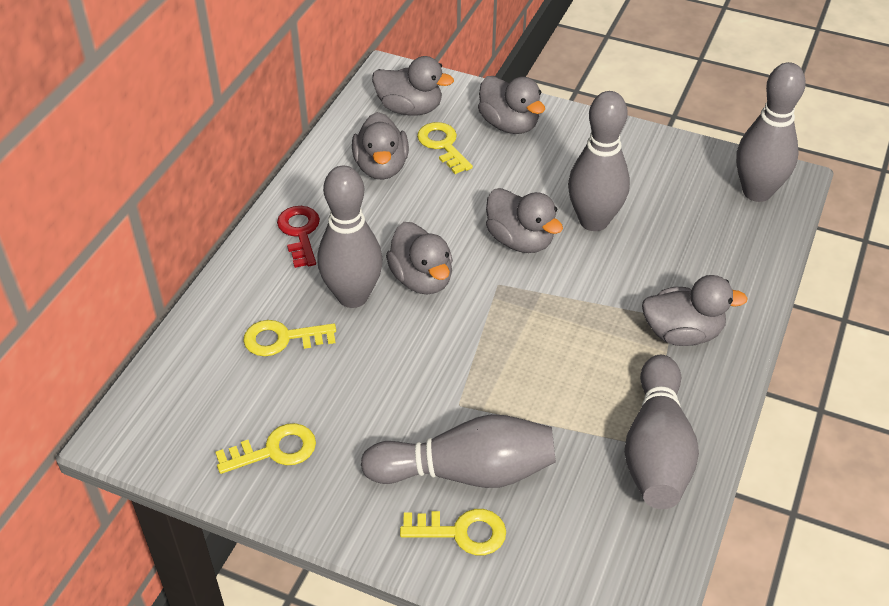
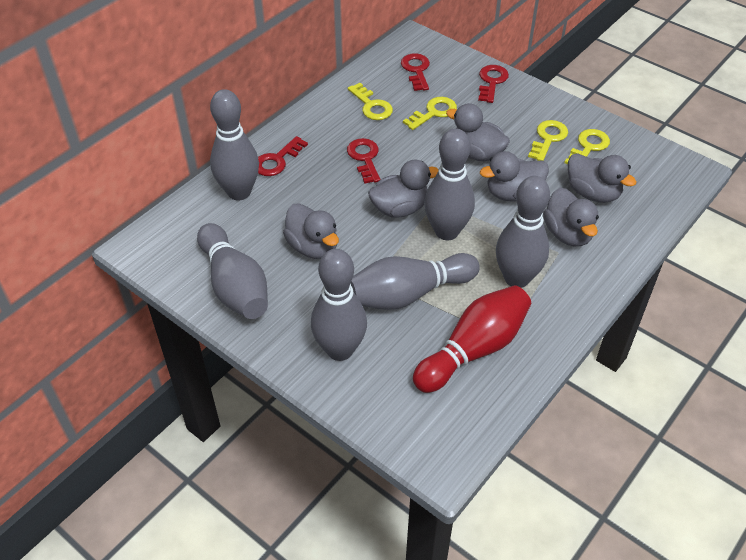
grey bowling pin: [317,166,383,308] [361,414,556,488] [568,91,630,231] [624,355,699,509] [736,62,806,202] = 5 -> [197,223,268,319] [210,89,259,201] [311,249,367,361] [351,253,480,310] [424,129,475,240] [496,176,550,288] = 6
red bowling pin: none = 0 -> [413,285,531,393] = 1
red key: [277,206,320,268] = 1 -> [258,136,308,176] [347,138,381,184] [401,53,430,91] [478,65,509,103] = 4

